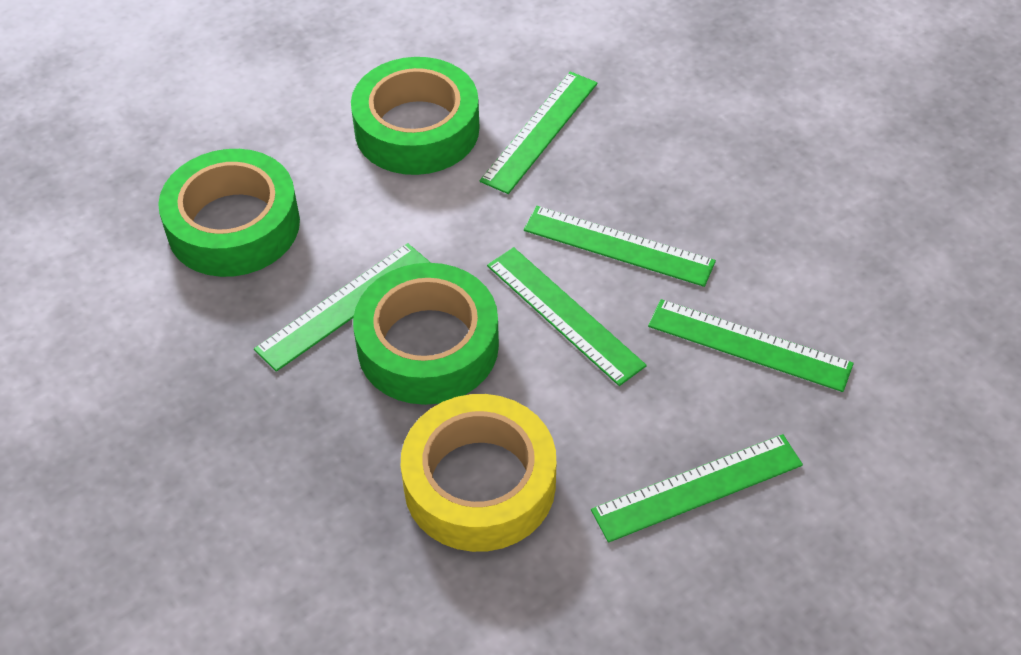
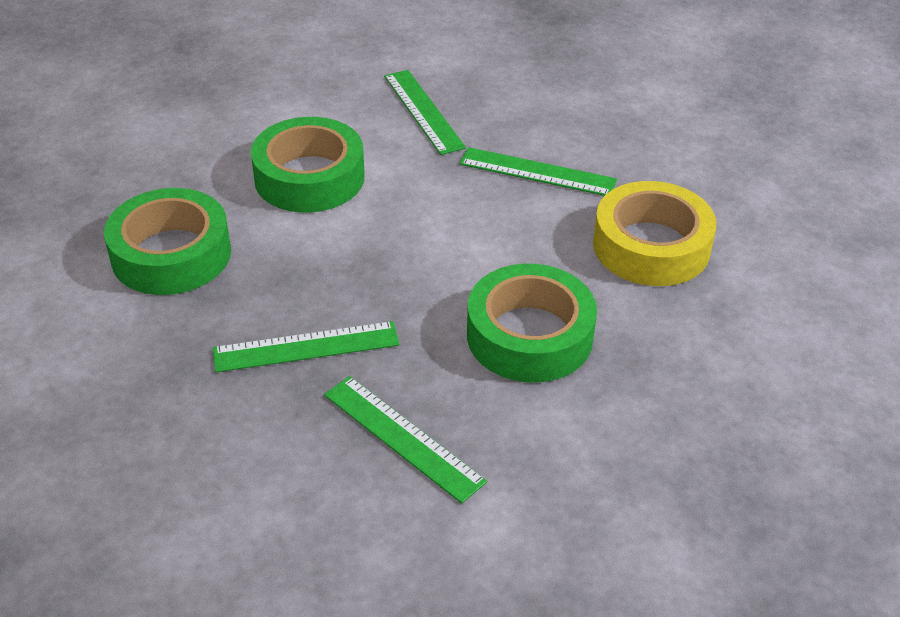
green ruler: [254,243,430,372] [480,72,598,194] [487,247,647,386] [524,206,716,287] [591,434,803,543] [648,299,854,392] = 6 -> [213,321,399,372] [324,376,487,504] [384,70,466,155] [459,147,617,196] = 4

